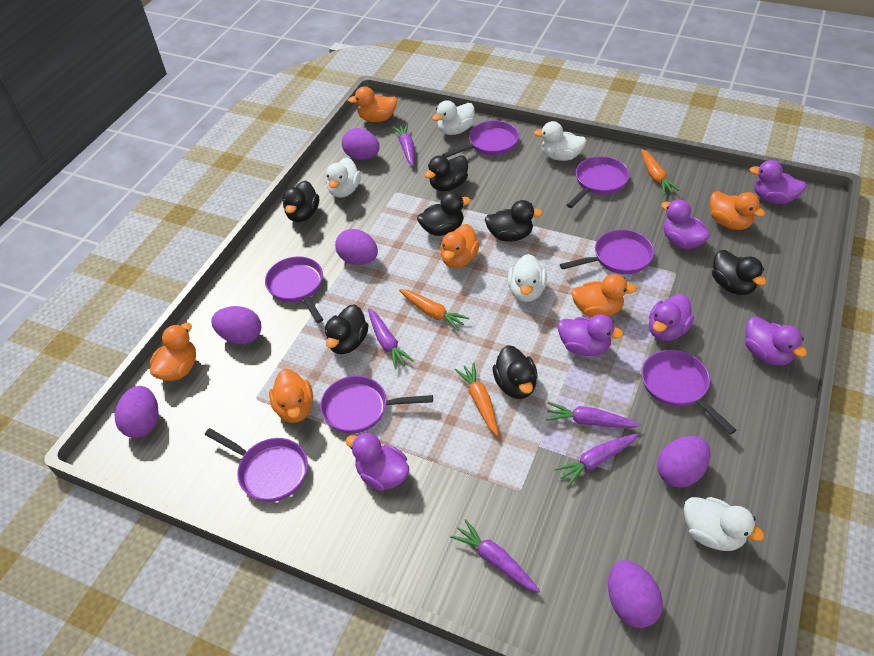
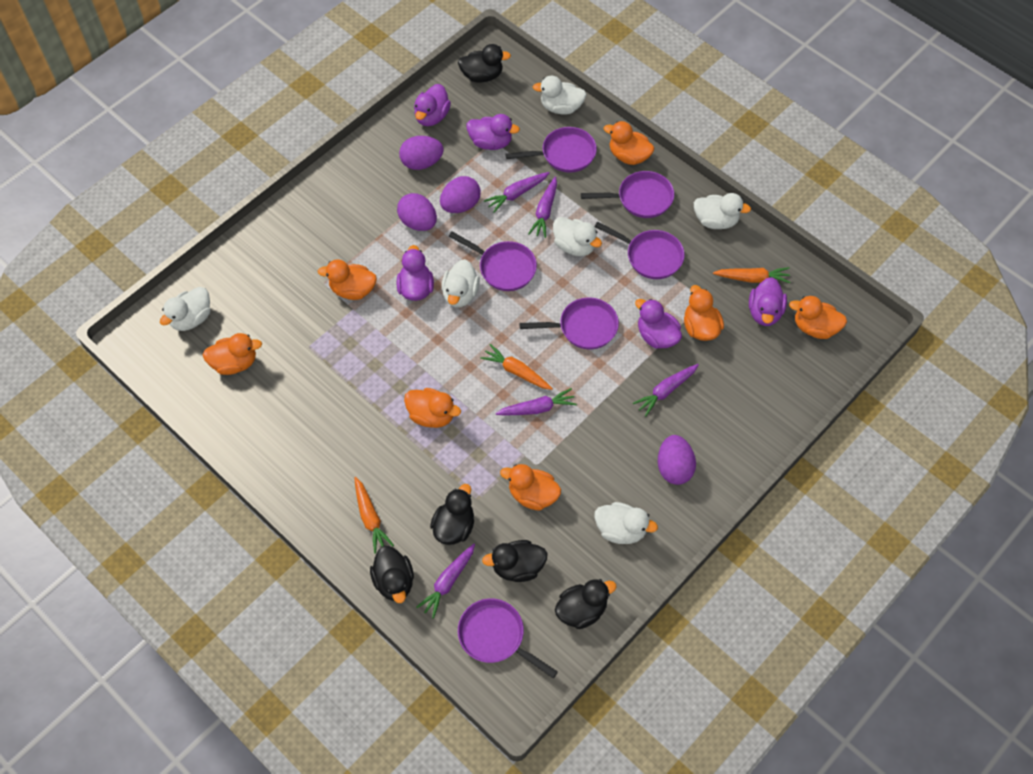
black duck: [283,181,319,222] [325,304,369,354] [417,191,471,236] [424,155,468,191] [485,200,543,242] [492,345,538,399] [712,250,766,295] = 7 -> [370,546,414,603] [430,484,474,545] [458,44,511,82] [482,540,548,582] [555,579,616,629] = 5
orange duck: [150,323,196,381] [269,369,313,423] [348,87,397,122] [440,224,480,268] [571,274,637,317] [710,191,765,230] = 6 -> [203,333,262,375] [318,259,377,300] [404,388,461,428] [500,464,561,511] [604,121,654,165] [684,285,724,341] [789,296,847,339] = 7
purple duck: [346,432,409,491] [558,314,623,356] [649,294,694,341] [661,200,710,249] [745,316,807,365] [749,160,807,204] = 6 -> [396,245,434,301] [414,84,451,126] [467,114,520,150] [635,299,682,349] [749,277,787,326] = 5
purple egg: [115,386,159,438] [211,306,261,344] [335,229,378,265] [342,128,380,160] [608,560,663,628] [657,436,711,488] = 6 -> [397,193,437,231] [399,136,443,170] [440,176,481,213] [658,435,696,485] = 4
purple pan: [205,428,308,502] [265,256,323,323] [320,376,433,434] [442,120,519,158] [560,229,654,274] [567,156,630,208] [641,350,736,434] = 7 -> [449,231,537,291] [458,598,558,678] [505,127,597,173] [520,298,619,349] [581,171,674,218] [594,222,685,279] = 6
white duck: [326,157,361,198] [432,100,475,135] [508,254,547,302] [534,121,586,161] [684,497,764,551] = 5 -> [160,287,211,331] [441,259,480,307] [533,76,587,115] [553,217,602,256] [594,502,658,544] [694,193,751,229] = 6

